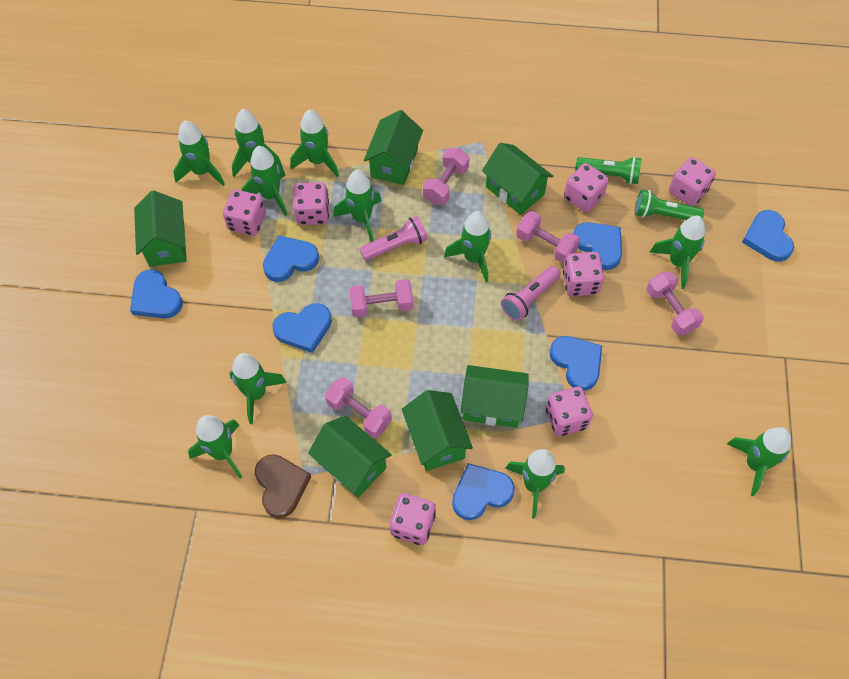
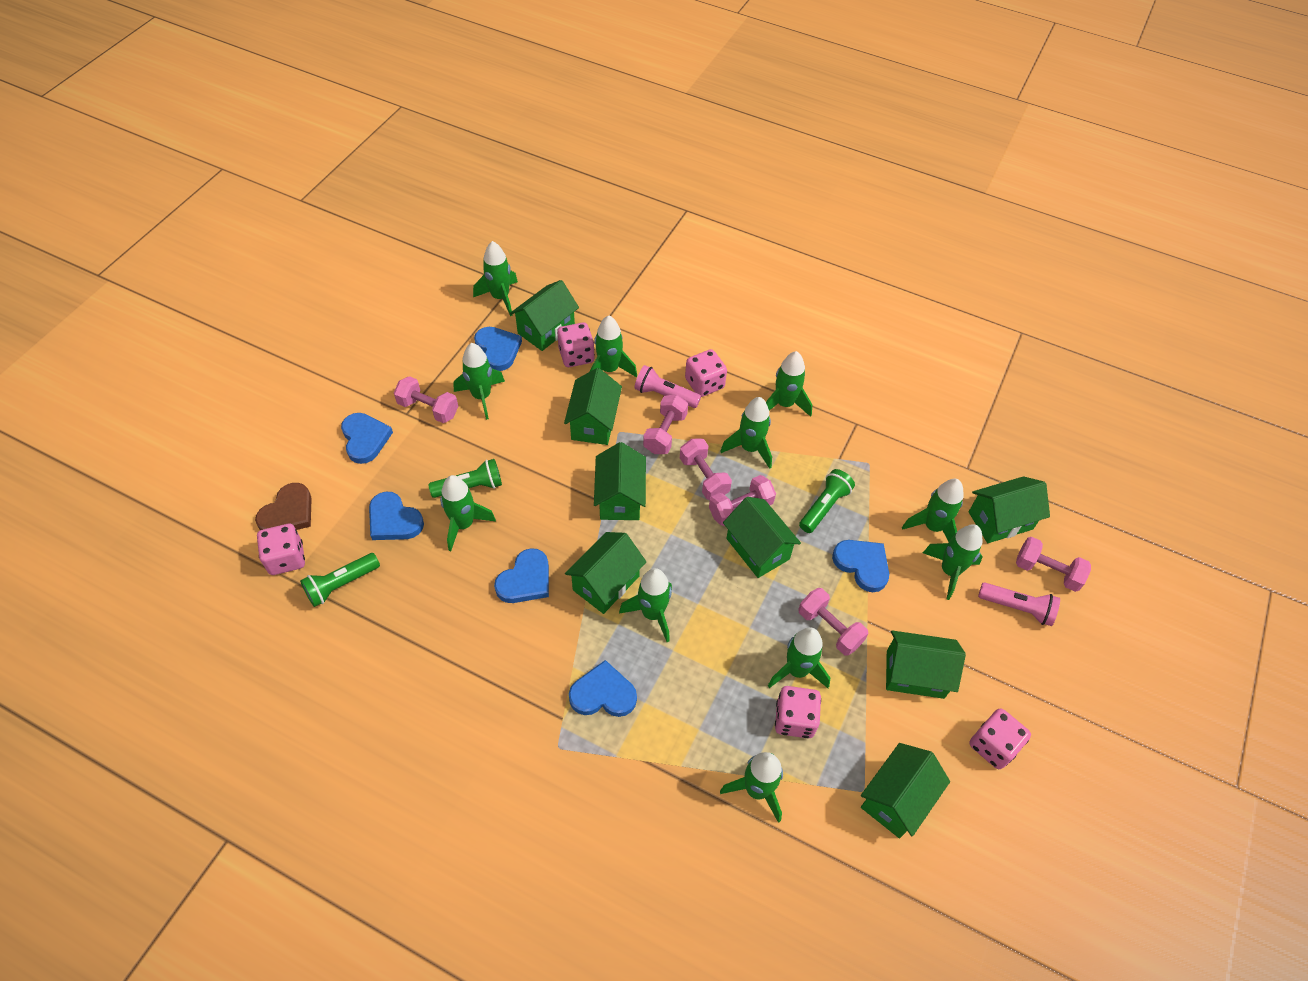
blue heart: [130,269,183,318] [263,235,319,282] [272,303,332,353] [452,463,515,520] [550,336,602,391] [573,222,622,270] [742,210,794,262] = 7 -> [341,413,393,464] [369,492,424,540] [474,327,522,371] [494,548,549,603] [569,660,637,717] [832,540,889,592] = 6
green flashlight: [575,156,642,184] [635,190,704,220] = 2 -> [300,553,380,607] [428,459,502,498] [799,469,855,533] = 3
green house: [134,190,187,267] [308,415,392,498] [364,110,423,185] [402,390,473,471] [460,365,528,428] [482,143,553,215] = 6 -> [510,280,579,351] [564,368,622,445] [565,532,646,614] [594,442,646,520] [723,497,801,578] [861,743,950,838] [886,630,966,699] [969,476,1050,543] = 8
pink dice: [223,190,266,236] [293,182,329,225] [389,493,436,545] [546,387,593,436] [563,252,604,296] [564,163,609,212] [669,157,716,206] = 7 -> [257,524,305,575] [557,322,595,367] [685,349,727,397] [775,686,821,738] [969,708,1031,769] = 5
pink dumbbell: [325,377,392,438] [349,279,413,318] [423,148,469,205] [516,211,580,264] [646,272,704,335] = 5 -> [394,376,458,423] [643,395,688,454] [680,438,732,500] [709,475,776,526] [798,588,868,656] [1016,537,1091,592] = 6

